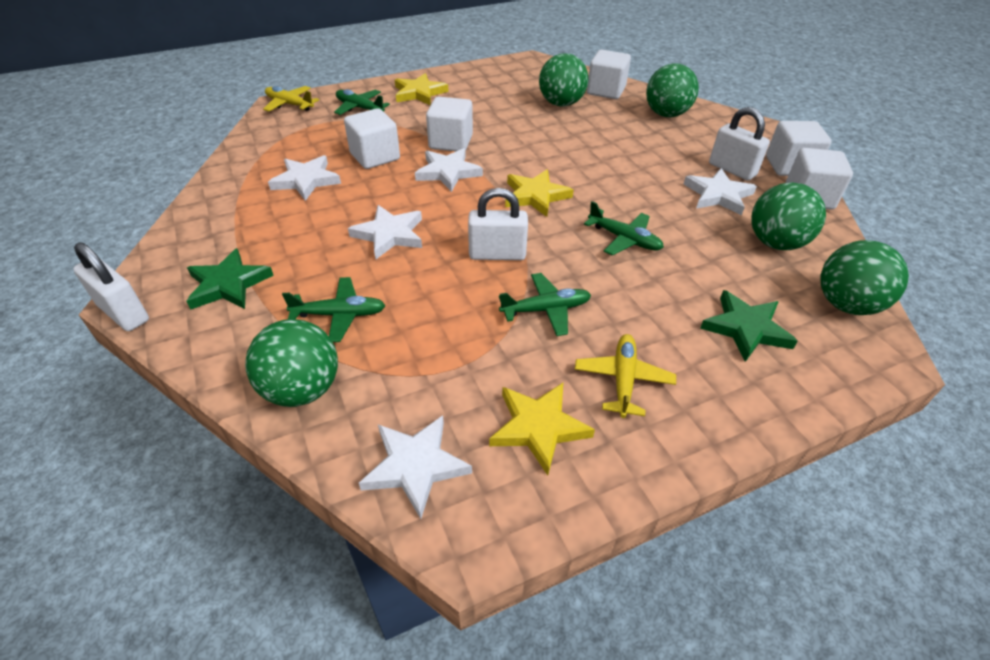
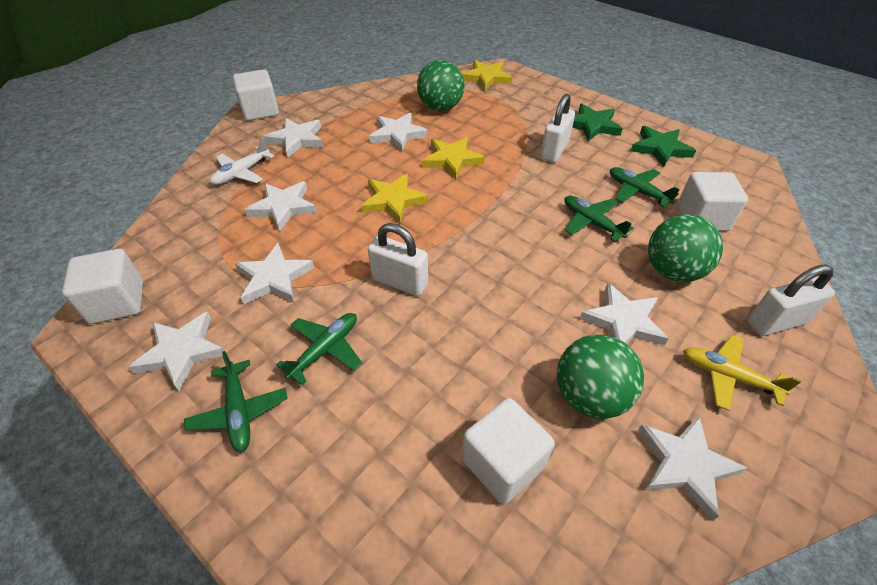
green ball: [245,319,338,407] [539,53,588,107] [646,63,699,117] [751,182,826,250] [821,240,909,315] = 5 -> [417,60,465,111] [557,335,644,419] [648,214,723,282] = 3
white cube: [344,108,400,169] [426,97,473,151] [587,50,631,99] [766,121,832,176] [786,148,853,210] = 5 -> [62,249,143,324] [233,69,279,121] [462,398,555,504] [677,172,748,231] = 4
white plane: none = 0 -> [210,138,274,185] = 1
white star: [268,155,341,201] [348,205,422,259] [359,416,472,519] [415,148,483,192] [684,168,757,215] = 5 -> [129,312,225,391] [235,243,314,304] [245,181,317,231] [264,118,323,157] [369,113,428,152] [580,283,669,345] [638,416,747,521] = 7
yellow plane: [263,86,319,112] [575,334,676,418] = 2 -> [683,335,801,411] = 1

